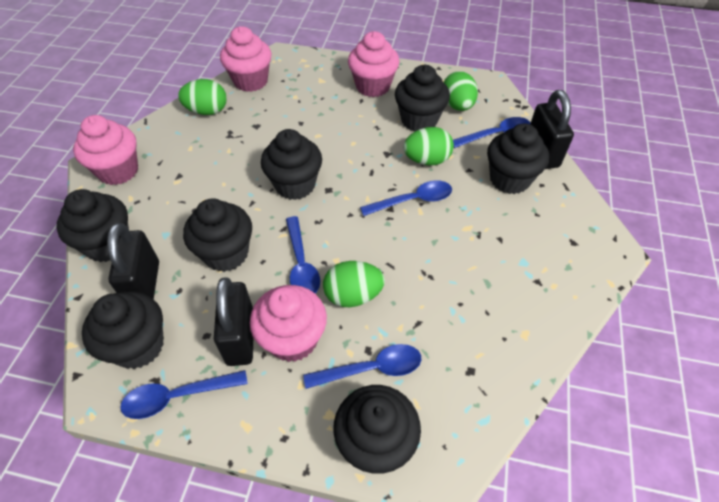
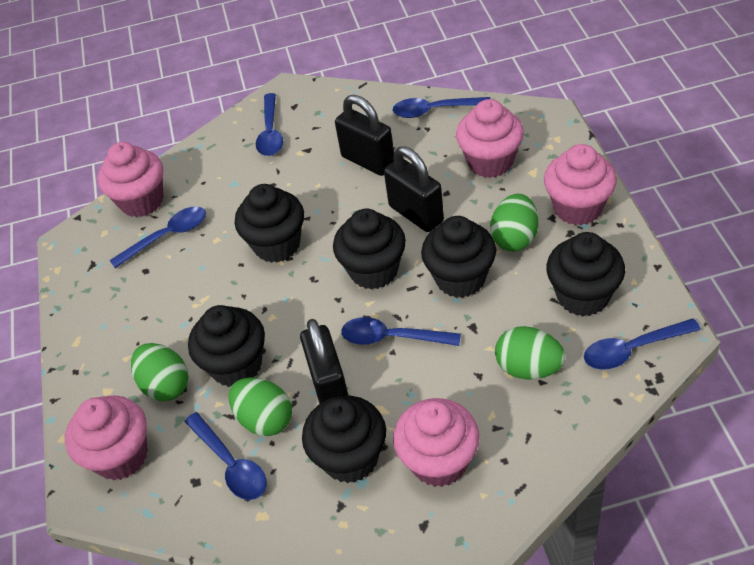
black cupcake: [56,189,129,262] [82,291,164,369] [183,198,252,272] [261,129,322,200] [333,385,421,474] [395,65,450,132] [487,123,549,194] = 7 -> [188,305,265,387] [235,184,304,262] [302,396,386,483] [333,209,406,290] [421,216,496,298] [546,232,625,316] = 6
blue spoon: [120,370,248,419] [286,216,320,293] [303,344,421,389] [360,180,452,216] [453,117,530,148] = 5 -> [110,207,206,268] [184,412,267,500] [256,93,283,156] [341,317,461,346] [393,97,491,118] [584,318,701,370] = 6
pink cupcake: [73,115,138,185] [220,26,272,92] [250,285,327,362] [348,31,400,97] = 4 -> [65,396,148,480] [98,142,164,217] [393,398,479,487] [456,99,524,178] [544,144,617,225] = 5

